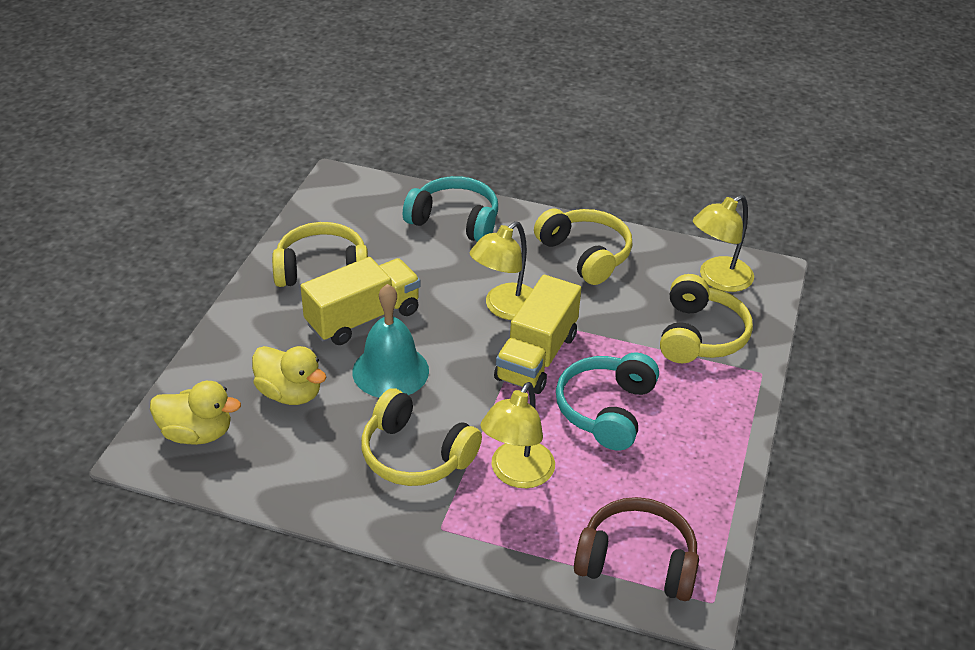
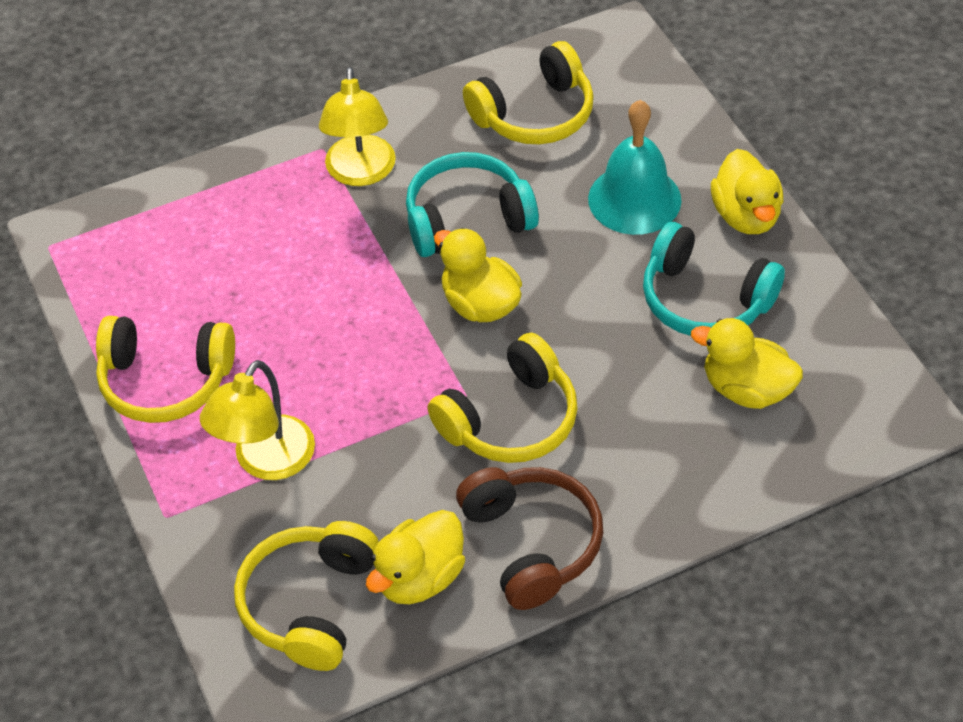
yellow duck: [150,381,241,445] [252,346,327,405] = 2 -> [366,510,465,604] [434,228,522,322] [691,318,803,409] [711,149,783,234] = 4
yellow lamp: [470,221,533,320] [480,382,555,488] [693,195,754,292] = 3 -> [200,360,315,480] [319,67,396,186] = 2
yellow truck: [301,257,421,345] [494,275,581,394] = 2 -> none = 0

